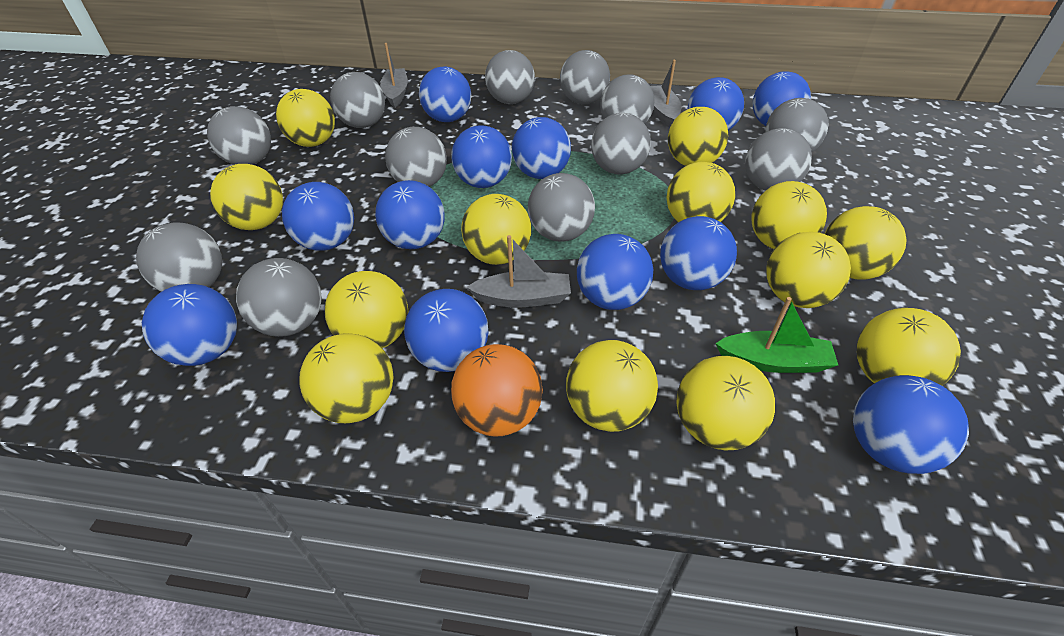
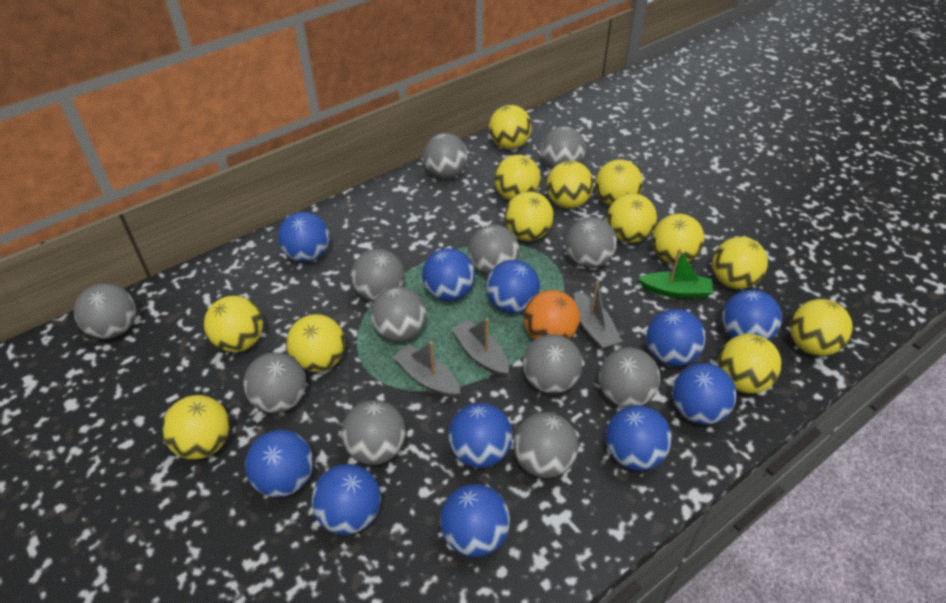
blue ball: [142,284,237,366] [282,182,354,251] [375,180,445,249] [404,289,488,372] [419,66,471,122] [451,125,512,188] [512,117,571,179] [577,234,653,310] [660,216,737,290] [687,77,744,131] [752,71,811,126] [853,375,969,474] = 12 -> [245,430,313,497] [278,212,330,262] [312,464,381,535] [422,248,475,301] [440,484,510,557] [448,403,512,468] [486,260,540,314] [606,405,672,471] [646,309,706,367] [672,363,737,425] [722,290,782,341] = 11

